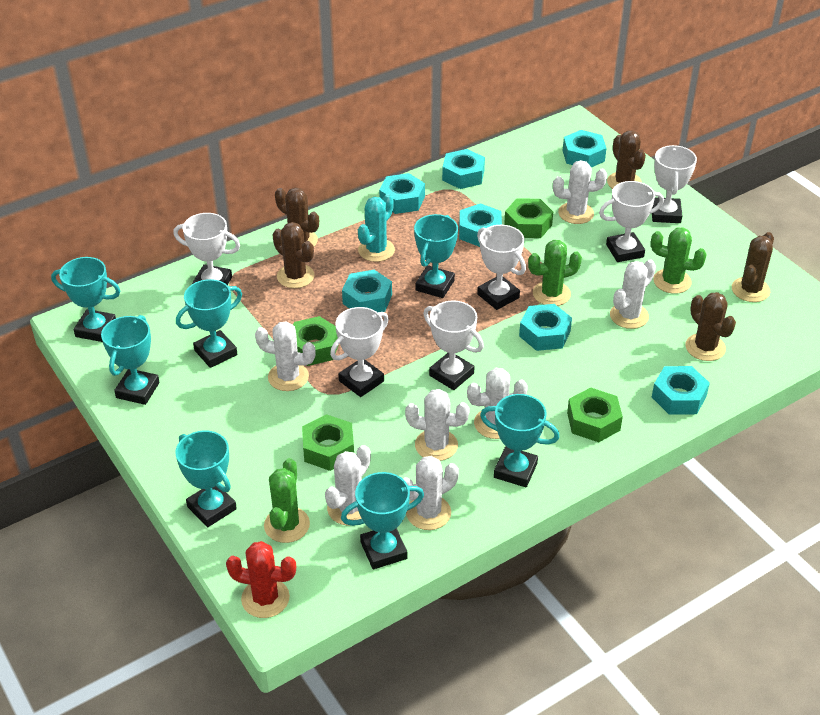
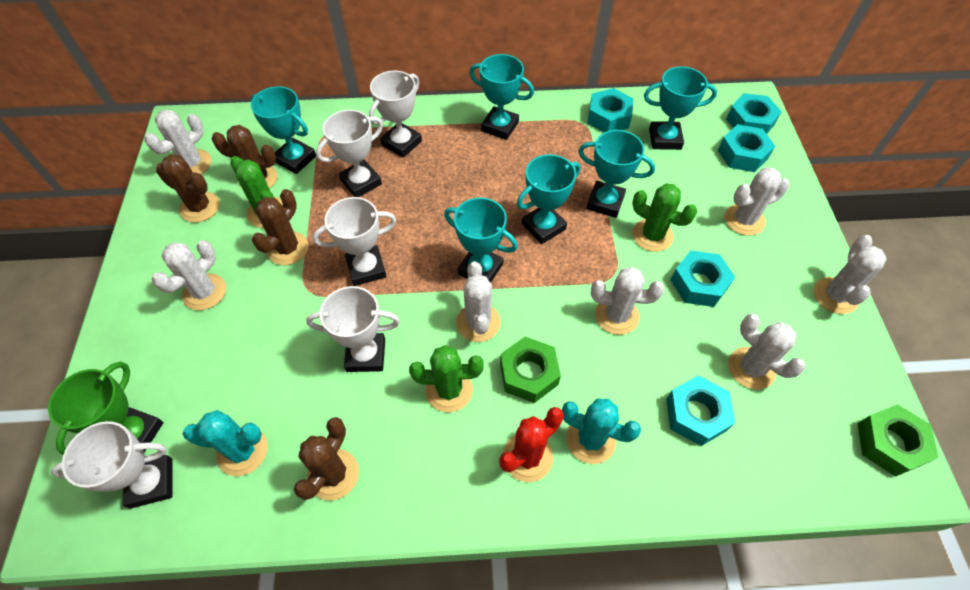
brown cactus: [273,222,315,288] [275,187,319,246] [607,130,646,189] [686,292,736,361] [732,232,774,302] = 5 -> [156,154,220,222] [212,125,278,188] [252,189,309,265] [294,417,359,501] = 4
green nut: [293,316,338,366] [302,414,354,471] [504,198,553,238] [567,387,623,442] = 4 -> [500,337,561,403] [858,404,938,477] = 2
green trophy: none = 0 -> [48,361,164,455] = 1
turquoise cactus: [358,194,395,262] = 1 -> [183,410,268,476] [562,398,641,464] = 2
turquoise nut: [342,270,392,312] [379,173,425,214] [442,149,485,189] [459,203,502,247] [519,304,572,351] [562,130,607,168] [652,366,710,415] = 7 -> [588,88,634,132] [666,376,735,446] [671,250,735,307] [718,124,775,172] [726,93,782,134] = 5
turquoise trophy: [51,257,120,342] [101,315,159,405] [175,430,237,527] [176,279,242,368] [341,472,424,569] [414,214,458,298] [480,394,560,487] = 7 -> [251,86,316,174] [444,198,518,283] [469,54,534,140] [517,154,580,244] [578,130,655,218] [644,66,717,150] = 6
white trophy: [173,213,240,285] [330,307,389,397] [423,300,484,390] [477,225,526,310] [599,181,664,262] [652,145,697,223] = 6 -> [51,421,172,509] [306,286,400,372] [313,197,396,286] [316,110,383,197] [369,70,422,158] = 5

